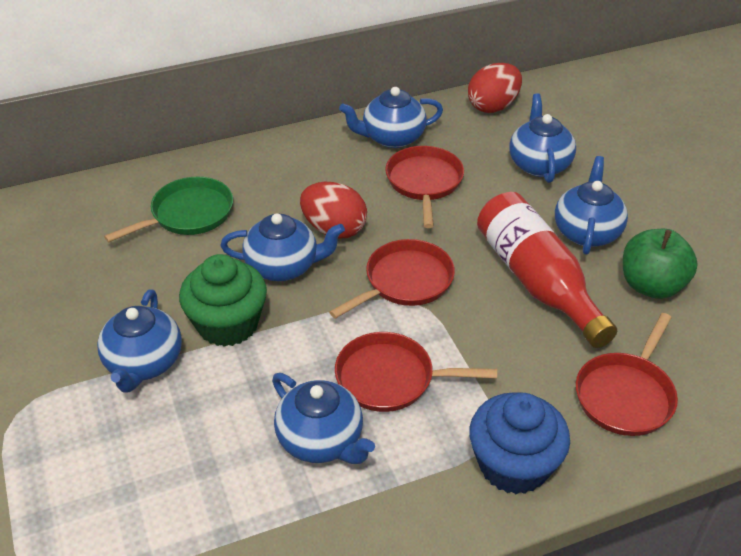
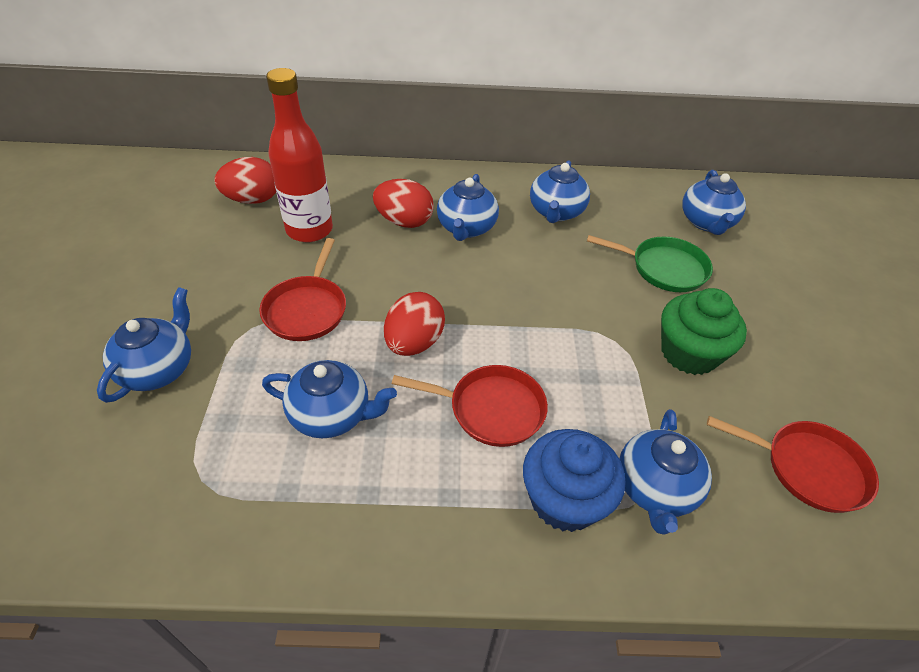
green apple: [623,229,698,299] = 1 -> none = 0
red egg: [300,182,367,239] [468,63,522,113] = 2 -> [214,157,276,204] [373,179,434,228] [384,292,445,356] = 3
red pan: [329,239,455,319] [335,332,497,412] [385,146,464,228] [576,313,678,436] = 4 -> [259,238,346,341] [392,365,548,447] [707,416,879,513] = 3

